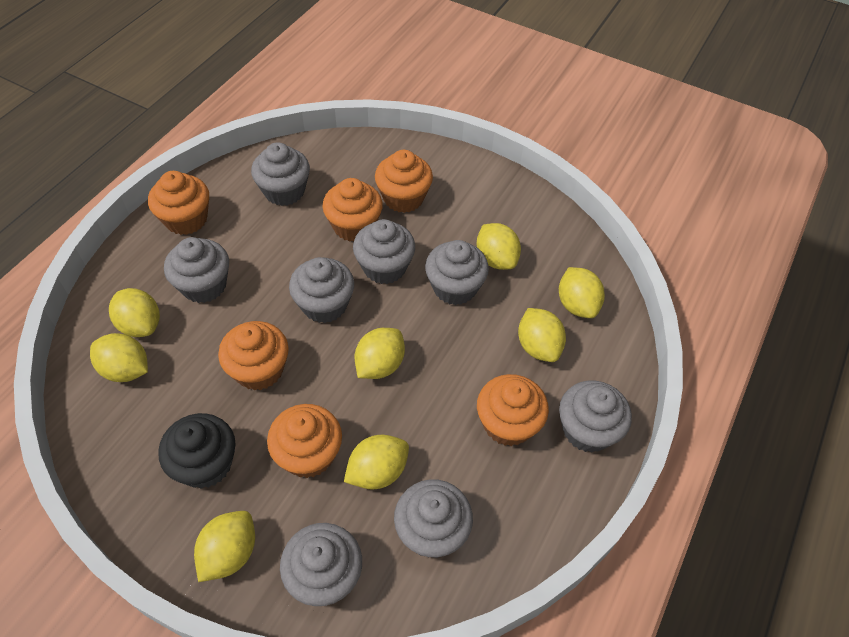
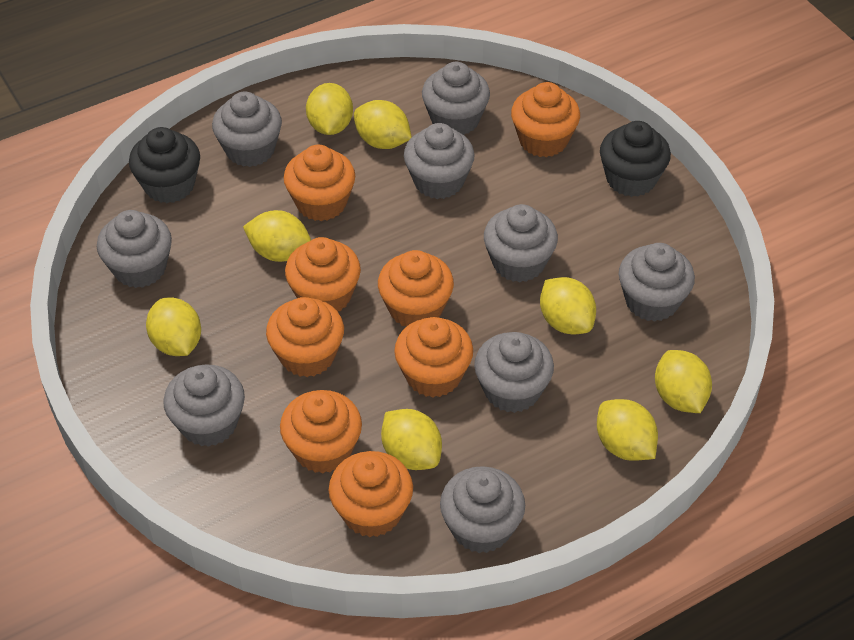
black cupcake: [158,413,236,489] = 1 -> [129,127,200,203] [600,121,671,197] = 2
grey cupcake: [164,237,229,303] [251,142,310,206] [280,523,362,606] [289,257,354,323] [353,219,415,284] [394,479,473,558] [425,240,489,305] [559,381,632,453] = 8 -> [97,210,172,288] [163,364,245,447] [212,91,282,167] [404,123,475,199] [422,62,490,135] [440,466,525,553] [474,332,554,413] [484,204,558,282] [619,243,695,322] = 9
orange cupcake: [148,171,209,235] [218,321,289,390] [267,404,342,478] [322,178,383,242] [375,150,433,213] [477,374,549,446] = 6 -> [266,297,344,377] [280,390,362,473] [284,145,355,221] [285,237,361,311] [329,451,413,537] [378,250,454,327] [394,317,473,397] [511,82,580,157] = 8

